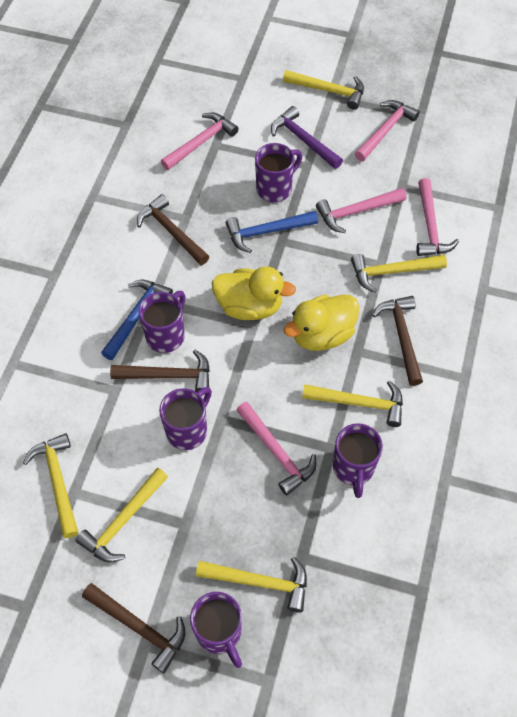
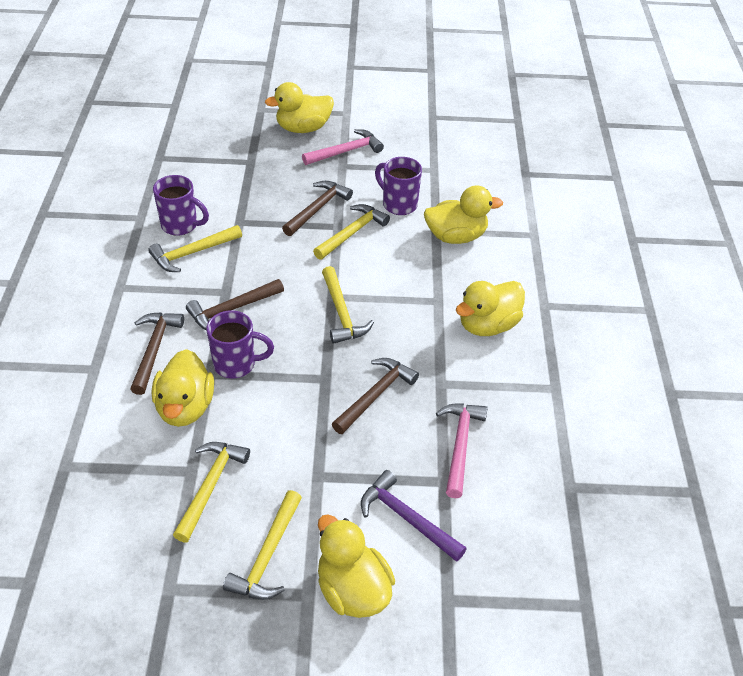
blue hammer: [101,280,173,360] [226,211,318,253] = 2 -> none = 0
pink hammer: [161,113,239,170] [236,402,316,496] [316,188,406,233] [355,100,420,161] [416,178,459,256] = 5 -> [302,129,384,165] [436,404,487,498] = 2
purple mug: [139,291,185,353] [159,387,212,450] [190,592,242,668] [255,143,302,202] [333,423,383,498] = 5 -> [153,175,209,236] [206,310,274,379] [375,157,422,215] = 3
yellow duck: [212,266,296,320] [284,295,359,351] = 2 -> [152,349,214,427] [265,82,334,133] [318,514,395,618] [424,185,503,244] [456,281,525,336] = 5
yellow hammer: [23,433,78,538] [75,468,168,562] [196,557,307,612] [283,70,364,110] [302,381,403,427] [351,254,447,293] = 6 -> [148,225,242,272] [173,442,250,543] [223,490,302,600] [313,204,390,260] [322,266,374,344] = 5

